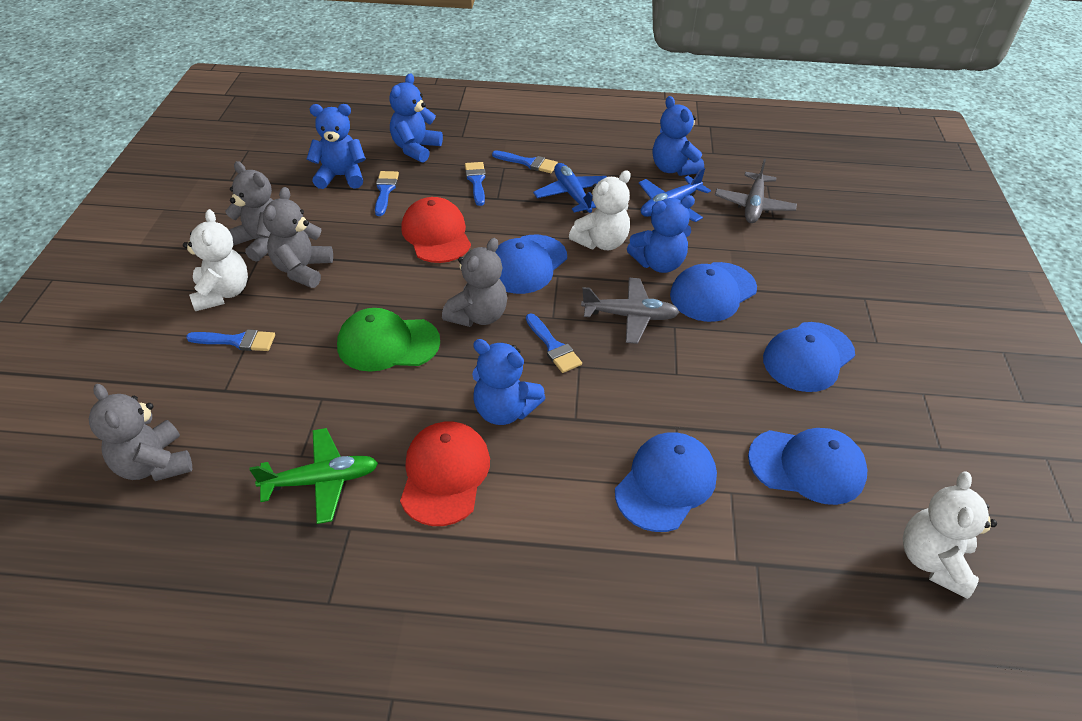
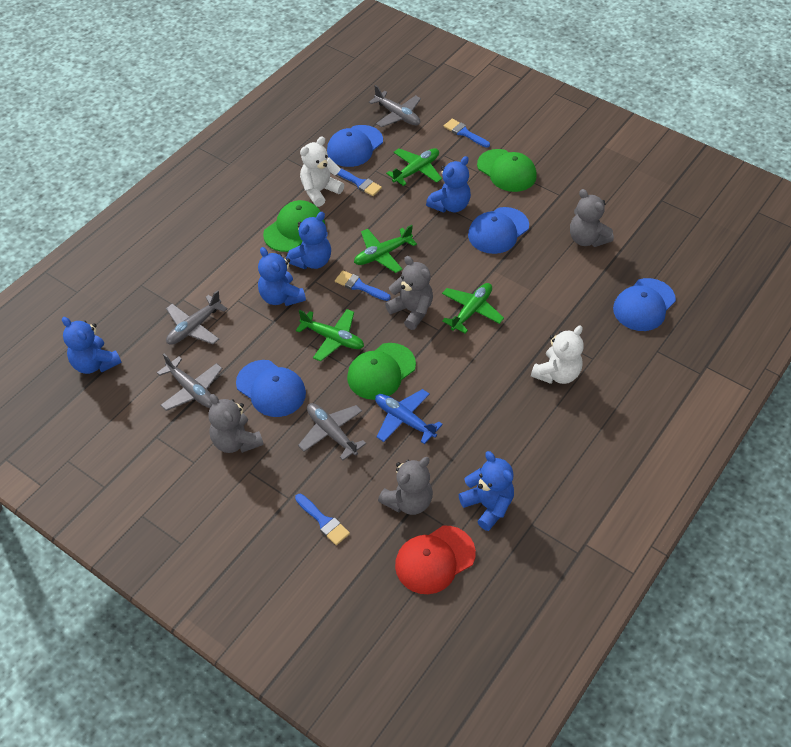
blue brush: [186,329,275,351] [375,171,399,216] [465,162,486,206] [492,151,558,173] [526,313,582,373] = 5 -> [295,494,350,545] [335,270,390,301] [337,169,382,196] [444,119,490,148] = 4
blue cap: [495,235,567,294] [615,432,717,532] [670,262,757,322] [748,428,867,505] [763,322,855,392] = 5 -> [236,360,306,417] [327,125,383,167] [468,207,529,254] [613,278,676,331] = 4
blue plane: [533,163,607,213] [639,168,711,222] = 2 -> [375,389,443,444] = 1
green cap: [337,308,440,372] = 1 -> [263,200,325,252] [347,343,416,400] [477,149,537,192] = 3
green plane: [250,428,378,524] = 1 -> [296,309,364,361] [354,225,417,273] [386,148,442,186] [442,283,504,334] = 4
grey plane: [581,278,680,344] [715,159,797,223] = 2 -> [157,353,222,411] [166,290,228,345] [298,403,366,460] [369,85,421,127] = 4
red cap: [400,422,490,526] [401,197,471,263] = 2 -> [395,526,476,594] = 1
white teddy bear: [183,209,248,311] [569,170,631,250] [903,472,997,599] = 3 -> [300,136,344,207] [531,325,584,384] = 2

